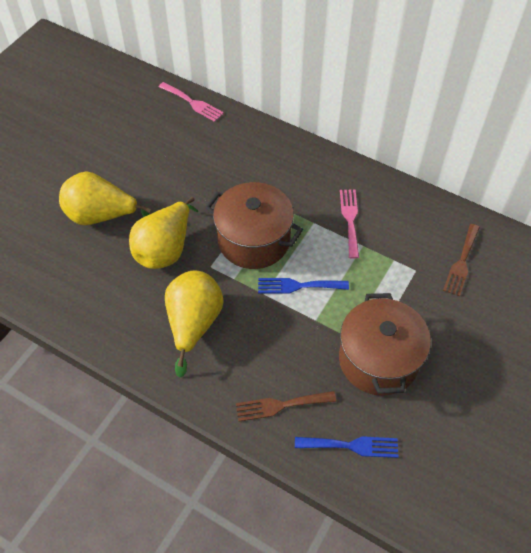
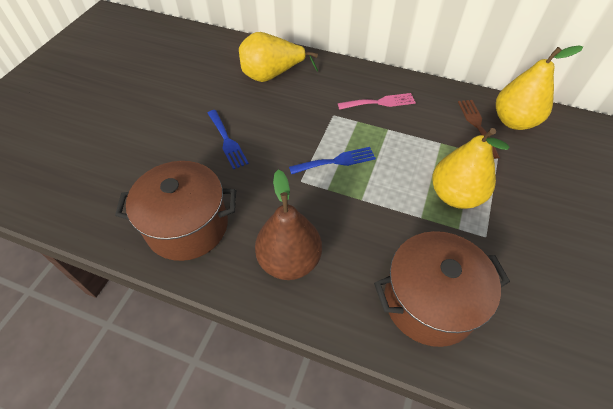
brown fork: [236,391,336,422] [443,224,480,296] = 2 -> [458,100,500,159] = 1
brown pear: none = 0 -> [255,170,322,280] = 1
pink fork: [159,82,224,122] [340,190,359,259] = 2 -> [338,93,416,110] = 1

